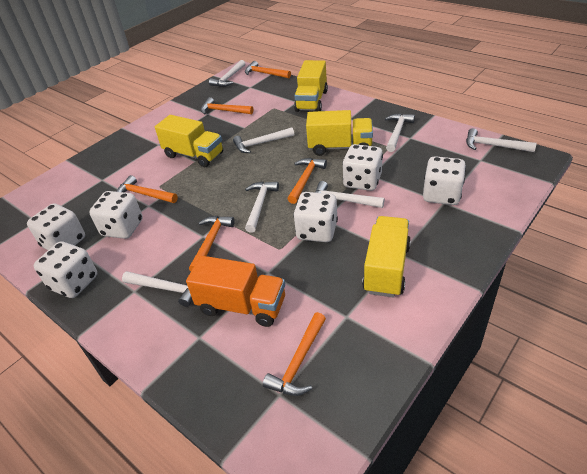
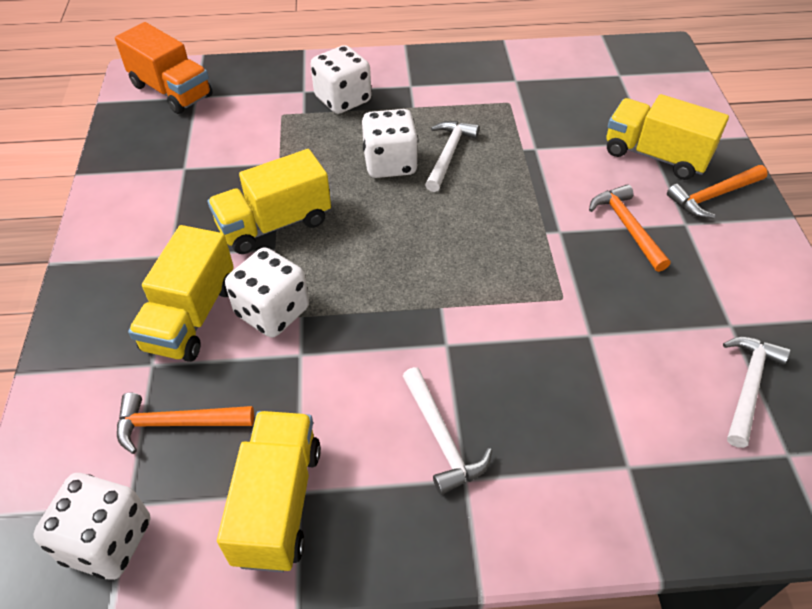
orange hammer: [117,175,178,203] [189,216,235,271] [201,97,253,114] [245,61,291,78] [263,312,326,396] [288,158,327,204] = 6 -> [117,393,254,454] [589,184,670,272] [667,165,768,219] = 3
white dice: [27,203,85,250] [34,241,97,298] [89,191,143,239] [293,192,338,242] [342,144,383,191] [423,156,466,205] = 6 -> [33,473,150,580] [225,247,309,337] [311,45,371,114] [362,109,418,178] = 4
white hammer: [122,271,192,307] [209,60,245,87] [233,127,294,153] [245,182,279,233] [315,181,385,208] [385,113,415,152] [466,128,537,152] = 7 -> [403,367,492,495] [425,121,480,192] [723,337,790,448] = 3

